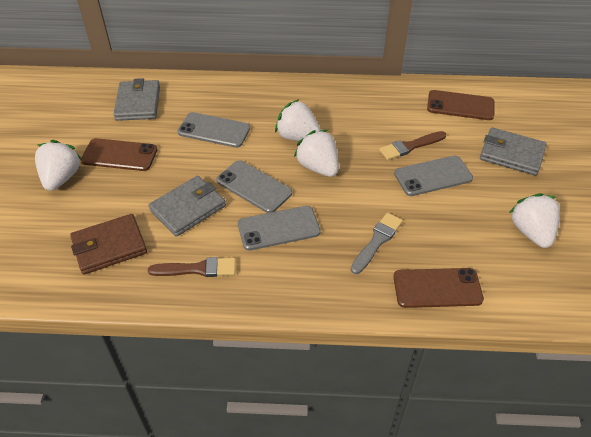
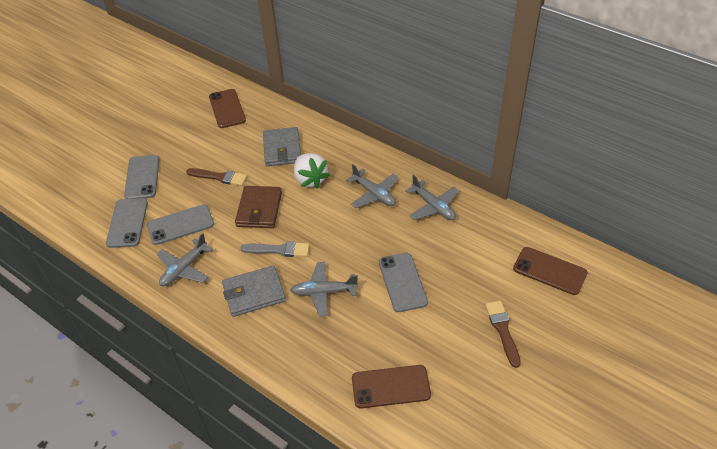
grey plane: none = 0 -> [157,233,213,286] [290,262,358,317] [346,164,398,208] [405,175,459,220] = 4
grey wallet: [113,78,160,121] [149,176,226,237] [480,127,547,176] = 3 -> [222,265,286,317] [263,127,301,166] = 2
white strawberry: [35,140,82,191] [275,99,321,141] [294,130,339,177] [509,193,560,248] = 4 -> [294,153,330,189] = 1

